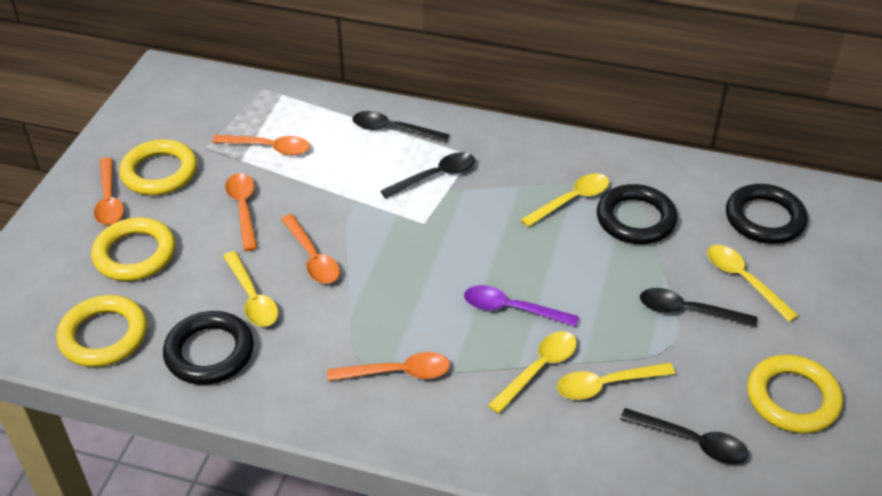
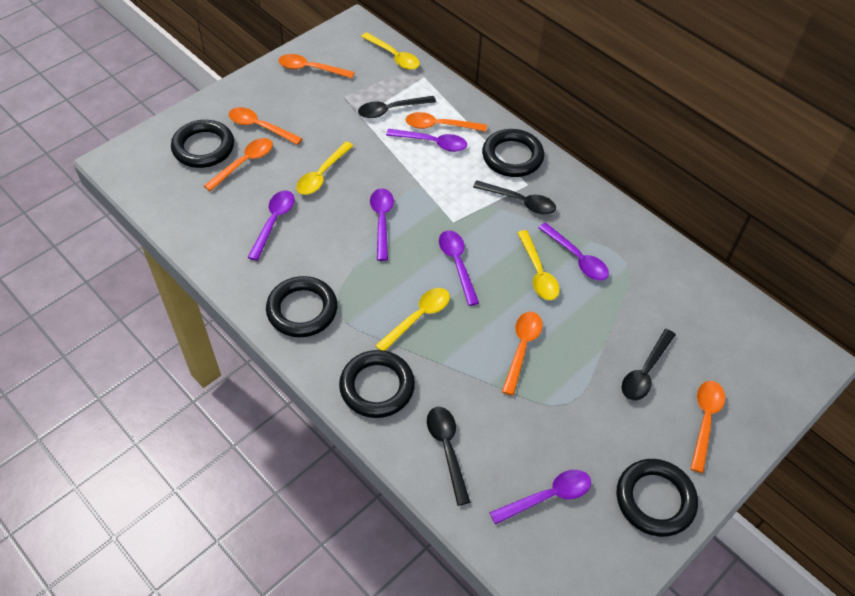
black ring: [163,311,254,385] [597,184,677,244] [726,184,808,244] = 3 -> [171,120,234,168] [266,276,337,337] [339,350,415,418] [482,129,544,177] [616,459,698,537] = 5
orange spoon: [94,157,124,225] [212,135,310,155] [225,173,257,251] [281,214,340,284] [327,352,450,381] = 5 -> [204,138,273,191] [229,107,303,145] [279,54,355,78] [406,112,487,132] [502,312,543,396] [690,381,725,473] = 6
purple spoon: [464,285,579,327] = 1 -> [247,191,295,261] [370,188,394,261] [386,129,467,152] [439,230,479,306] [489,470,591,525] [538,222,609,281] = 6
yellow ring: [57,295,147,367] [91,217,176,281] [119,139,197,195] [747,354,843,433] = 4 -> none = 0
yellow spoon: [223,251,278,327] [488,331,577,414] [521,174,609,227] [557,363,675,400] [707,245,799,322] = 5 -> [296,142,353,195] [361,32,420,70] [375,288,450,351] [517,230,560,300] = 4

